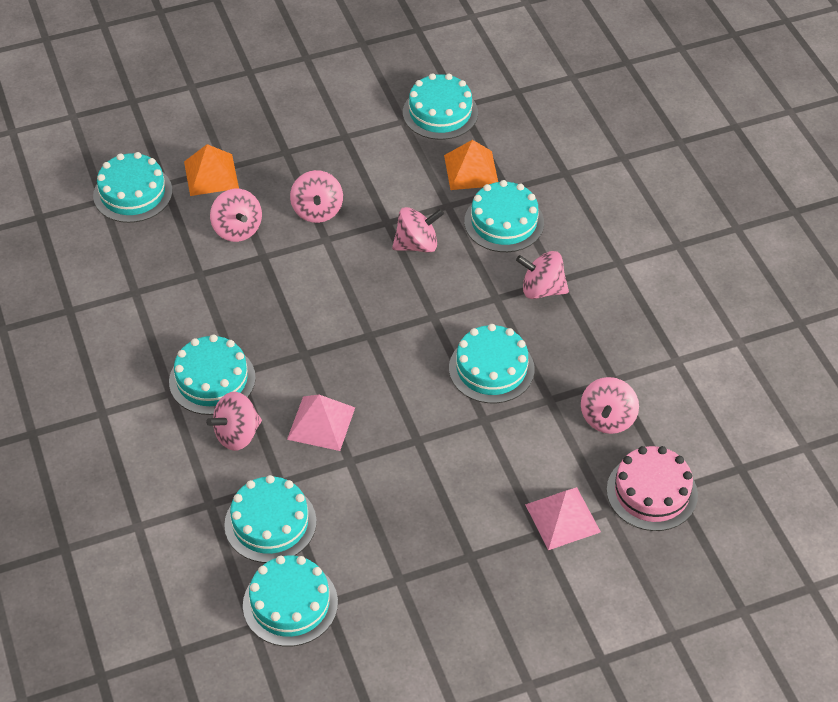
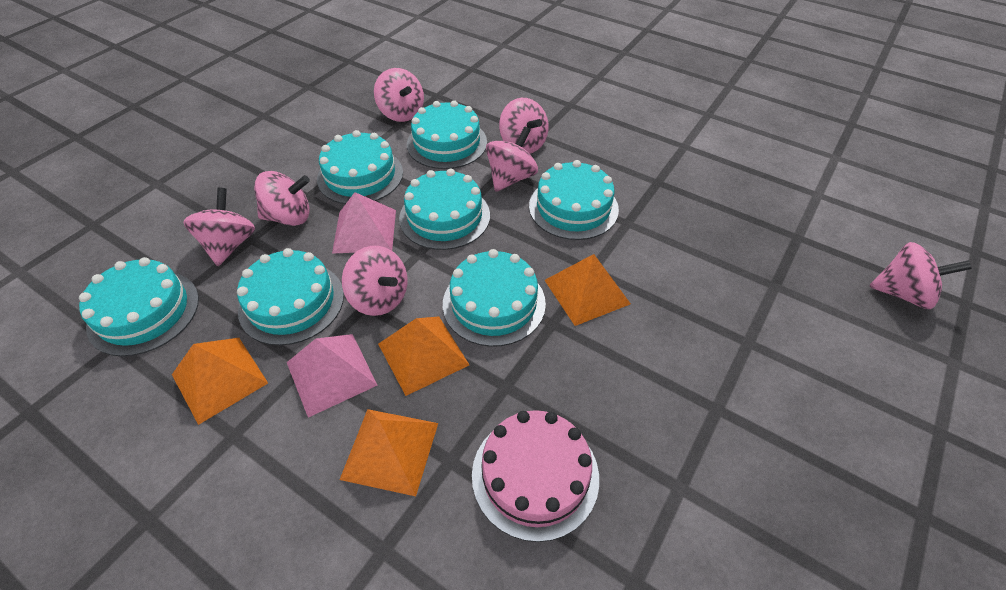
orange pyramid: [184,144,239,196] [444,140,498,190] = 2 -> [172,338,268,425] [340,409,438,496] [378,316,469,396] [545,254,631,326] = 4
pink spinning top: [206,392,262,451] [210,189,262,242] [290,170,343,223] [392,207,444,253] [516,251,569,299] [581,377,639,434] = 6 -> [183,188,255,266] [254,171,310,226] [342,246,408,316] [374,68,424,122] [486,126,538,192] [499,98,549,154] [870,242,972,309] = 7

